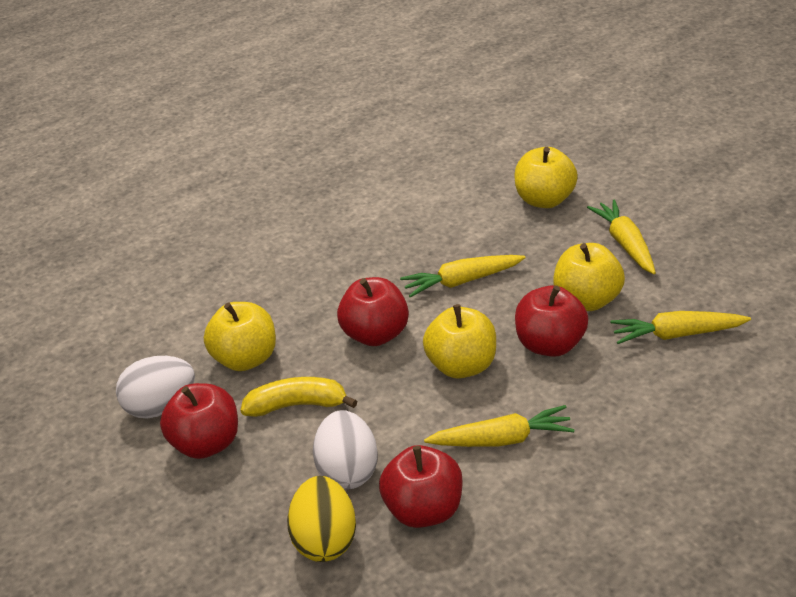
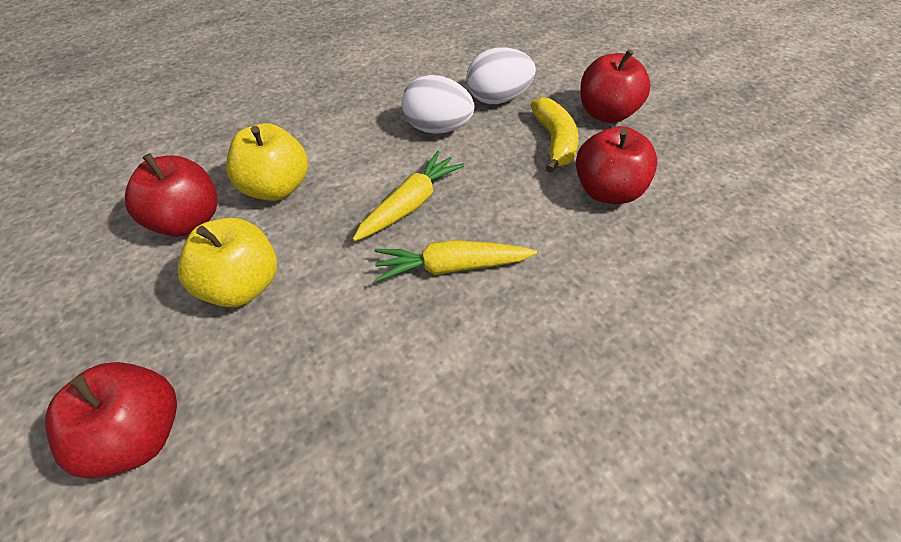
yellow apple: [204,302,276,371] [423,304,496,379] [515,147,578,208] [553,243,625,311] = 4 -> [178,218,277,307] [226,123,308,201] = 2
yellow carrot: [400,255,525,298] [424,405,575,447] [587,199,656,274] [610,311,751,344] = 4 -> [353,151,465,241] [375,240,537,282] = 2
yellow egg: [287,476,356,562] = 1 -> none = 0

